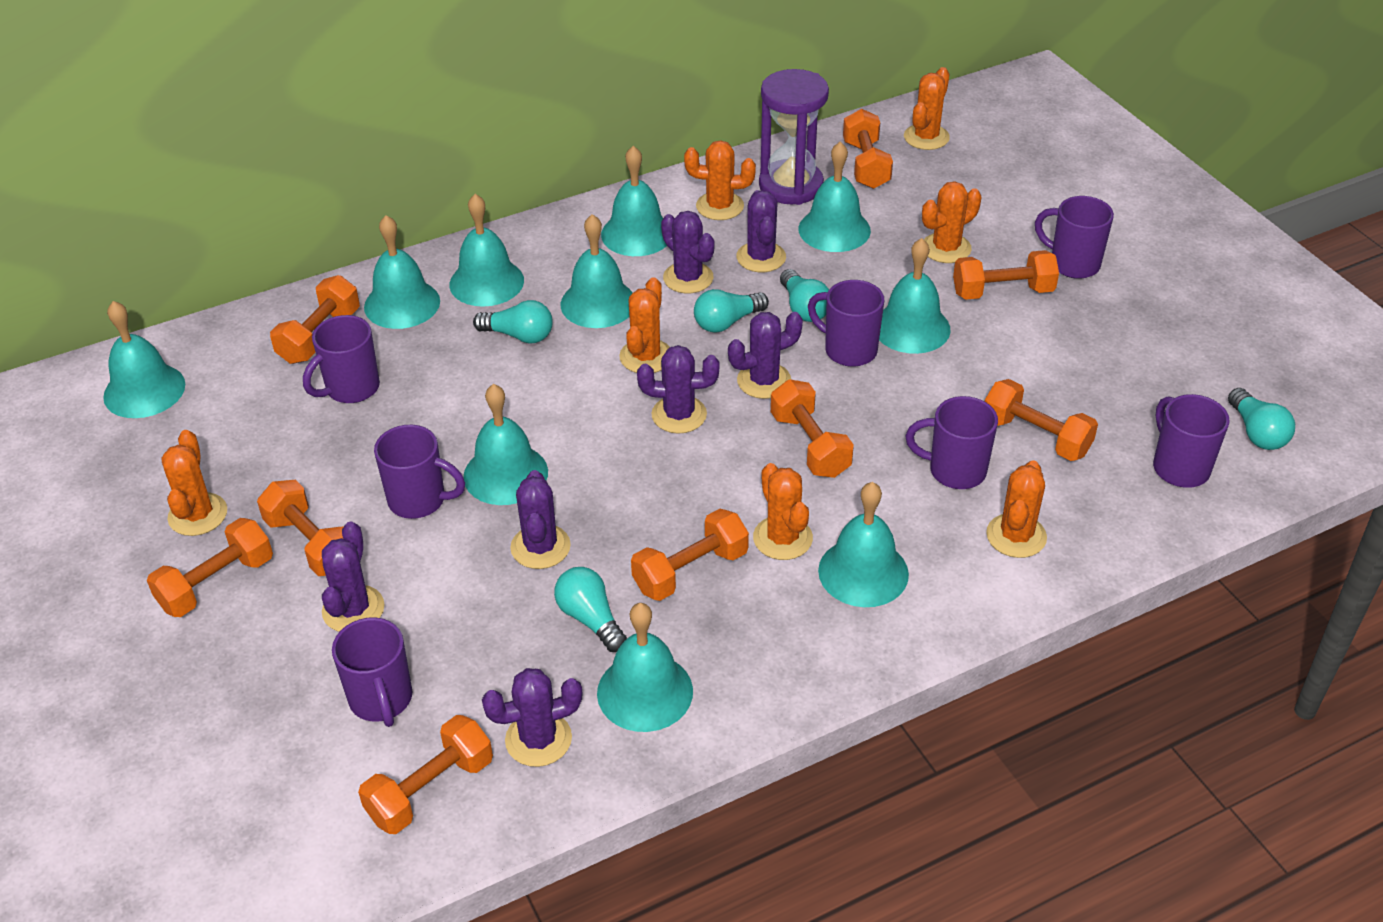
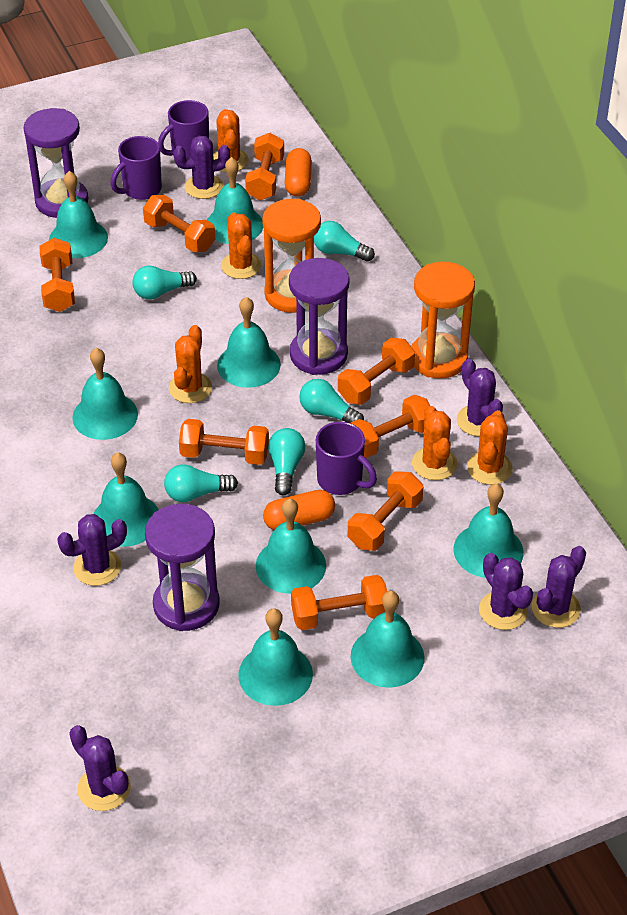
orange cactus: [161,430,227,536] [619,277,670,373] [684,140,756,220] [753,463,813,560] [904,67,950,150] [922,181,982,263] [986,460,1047,558] = 7 -> [169,325,212,403] [213,109,249,172] [221,212,262,279] [412,406,457,480] [467,410,513,485] = 5
orange capsule: none = 0 -> [263,490,335,530] [285,148,312,197] = 2
orange dumbbell: [147,518,273,617] [257,480,343,576] [270,275,360,364] [358,715,493,834] [631,509,749,601] [771,379,854,478] [843,109,893,189] [953,250,1059,300] [985,379,1098,461] = 9 -> [39,238,75,312] [143,195,215,252] [179,419,269,465] [245,133,284,201] [291,575,387,630] [338,338,415,405] [348,471,423,551] [351,395,430,458] = 8
orange hourglass: none = 0 -> [262,198,321,313] [411,262,475,379] = 2
purple cactus: [322,522,384,632] [482,668,582,767] [510,470,571,569] [637,345,719,434] [661,211,715,294] [728,312,803,399] [736,190,786,272] = 7 -> [57,514,127,586] [69,725,131,811] [173,136,230,199] [457,359,503,437] [479,553,533,630] [532,546,586,628] = 6
purple hourglass: [759,69,829,205] = 1 -> [24,108,88,218] [145,504,220,631] [289,258,350,375] = 3
purple mug: [303,315,380,403] [332,617,412,727] [374,425,465,519] [808,280,884,367] [906,396,998,489] [1035,196,1114,279] [1153,394,1229,488] = 7 -> [110,136,162,200] [158,100,209,158] [316,422,377,495] = 3
turquoise bell: [103,301,185,418] [364,215,440,329] [450,194,524,307] [464,384,548,505] [561,214,633,328] [597,603,693,732] [601,146,667,256] [798,142,871,252] [818,482,909,607] [879,238,951,354] = 10 -> [49,171,108,258] [72,348,138,440] [93,452,159,547] [207,157,263,244] [217,297,281,388] [238,608,313,706] [256,499,326,594] [351,591,424,688] [453,483,524,578] = 9

